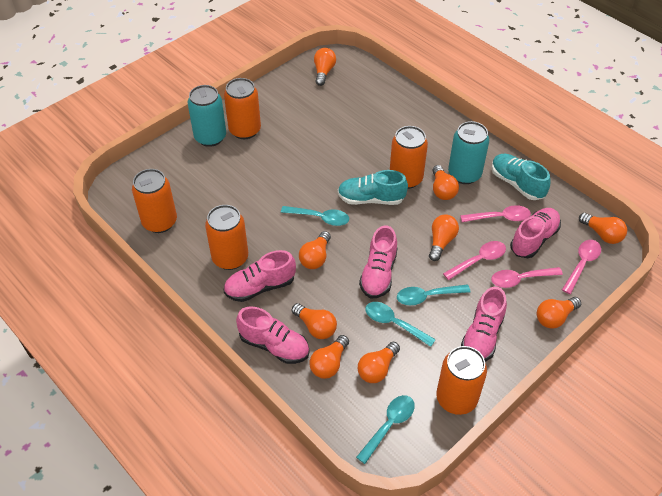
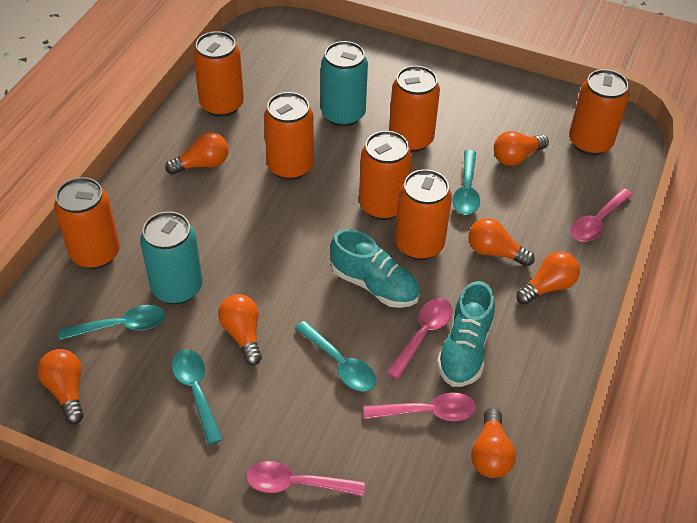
orange can: [132,169,177,233] [205,205,248,270] [224,78,261,139] [390,126,428,189] [436,346,487,415] = 5 -> [54,177,120,269] [193,31,244,117] [264,92,314,180] [359,131,412,220] [389,66,440,152] [395,169,452,260] [569,69,629,156] = 7
orange light bulb: [292,303,337,339] [299,231,331,269] [309,335,349,379] [314,48,336,86] [358,342,400,383] [429,214,459,261] [432,165,459,200] [537,297,581,328] [579,213,627,244] = 9 -> [38,349,84,424] [165,132,228,175] [218,294,262,366] [468,218,535,267] [471,408,516,478] [494,131,549,166] [516,251,580,305] = 7
pink shoe: [223,250,296,302] [236,306,309,364] [359,226,397,299] [461,287,507,361] [510,208,561,258] = 5 -> none = 0

